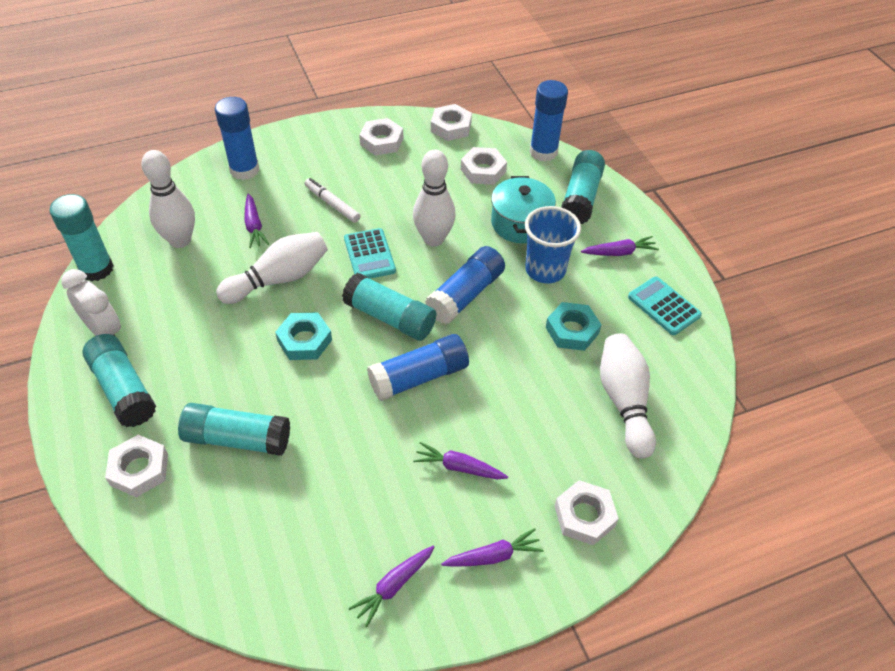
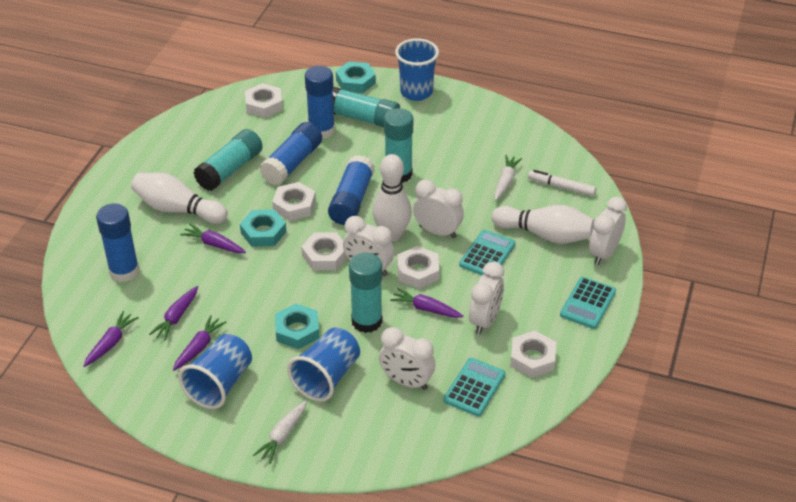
blue cup: [525,206,581,283] = 1 -> [178,334,252,409] [287,328,360,402] [395,38,439,101] = 3
turquoise calculator: [344,228,396,279] [628,276,702,335] = 2 -> [443,358,505,416] [459,230,516,275] [560,277,616,329] = 3
turquoise glue stick: [50,194,114,281] [82,334,156,427] [178,403,290,456] [342,273,436,341] [561,150,605,224] = 5 -> [193,129,263,191] [333,87,400,127] [349,253,382,333] [384,108,413,183] = 4
turquoise nut: [275,312,332,360] [546,302,601,351] = 2 -> [240,209,286,247] [275,303,319,349] [336,61,376,93] = 3
turquoise pot: [491,176,556,243] = 1 -> none = 0
white bowling pin: [141,150,195,248] [216,232,328,304] [413,150,456,247] [600,333,656,458] = 4 -> [131,173,228,224] [373,154,412,242] [492,205,594,244] = 3
white carrot: none = 0 -> [253,401,307,464] [494,155,522,200] = 2
white clock: [61,269,121,336] = 1 -> [343,216,394,276] [379,327,436,390] [413,180,464,238] [469,262,504,335] [589,197,627,265] = 5

